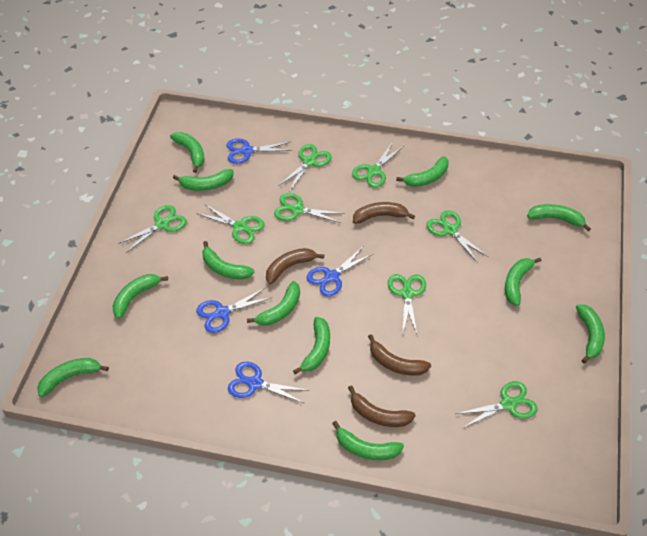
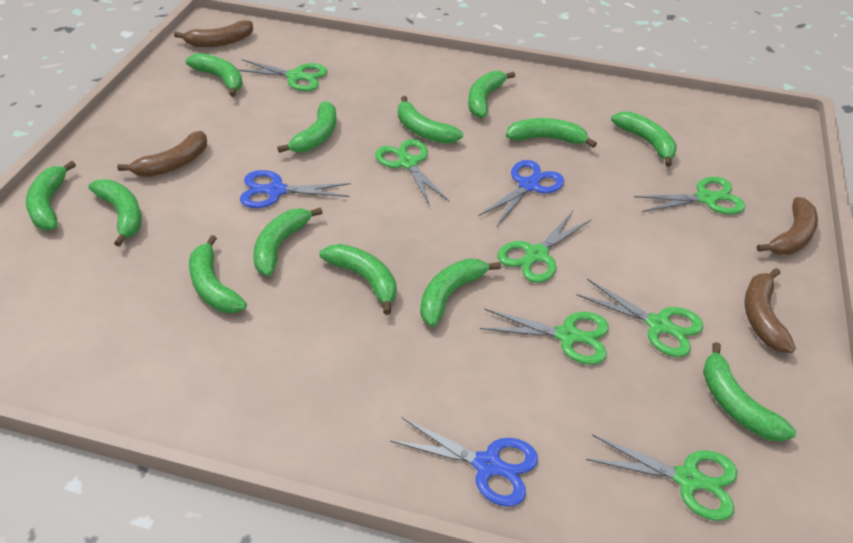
blue scissors: [196,287,272,333] [226,138,292,164] [228,362,310,404] [307,247,373,297] = 4 -> [240,170,351,208] [390,417,538,507] [478,160,564,226] = 3
green banana: [37,358,109,397] [112,274,168,319] [170,132,205,173] [173,169,234,191] [202,241,254,280] [247,281,300,326] [293,317,330,374] [332,421,404,460] [396,156,449,187] [505,258,541,306] [527,204,591,231] [576,304,605,363] = 12 -> [26,161,76,230] [89,179,142,247] [186,53,243,97] [189,235,247,313] [253,207,323,276] [277,101,337,153] [320,244,397,315] [398,96,463,144] [420,259,501,327] [468,71,515,118] [506,118,597,148] [611,111,677,167] [703,342,796,442] = 13
green scissors: [118,205,187,253] [196,204,265,244] [274,193,345,223] [278,144,332,192] [352,142,404,188] [388,274,426,334] [426,210,488,263] [456,381,537,428] = 8 -> [238,59,328,91] [375,139,450,206] [480,309,609,365] [497,211,592,283] [576,279,704,357] [586,434,737,521] [634,177,745,214] = 7

